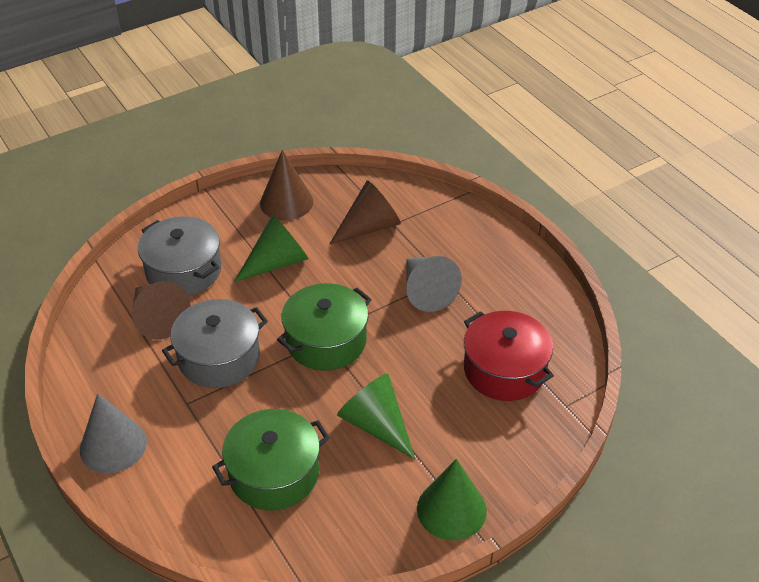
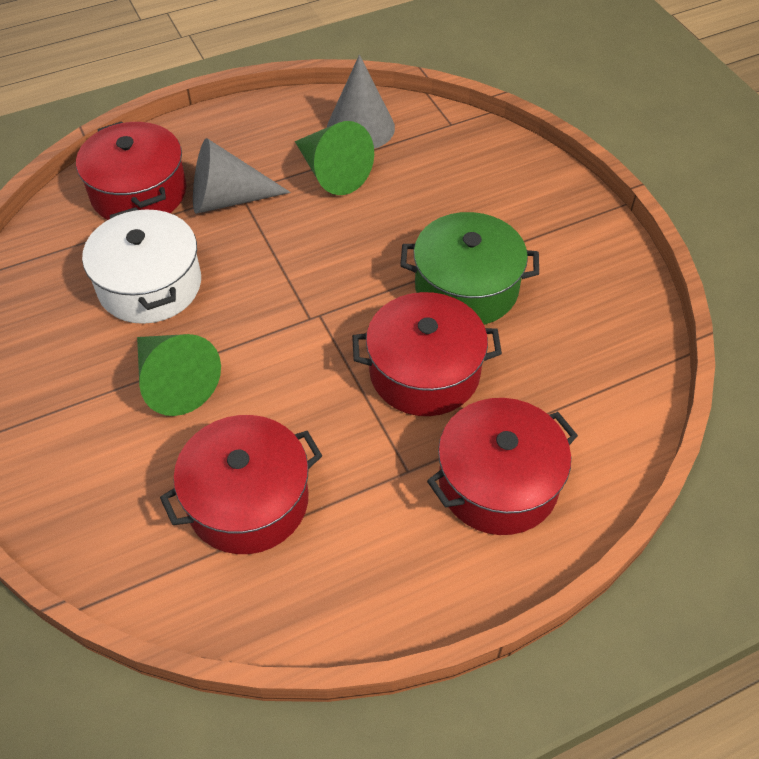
brown cone: [132,281,190,339] [260,150,313,220] [329,180,401,245] = 3 -> none = 0
green cone: [234,214,308,282] [337,373,415,459] [417,459,487,541] = 3 -> [137,334,221,416] [295,121,374,195] = 2
green pot: [212,409,330,510] [277,283,372,371] = 2 -> [400,212,539,325] = 1
grey pot: [138,216,221,296] [162,299,268,388] = 2 -> none = 0
red pot: [464,311,554,401] = 1 -> [76,121,186,220] [160,415,322,554] [352,292,502,416] [427,398,578,535] = 4
white pot: none = 0 -> [82,207,201,324] = 1

